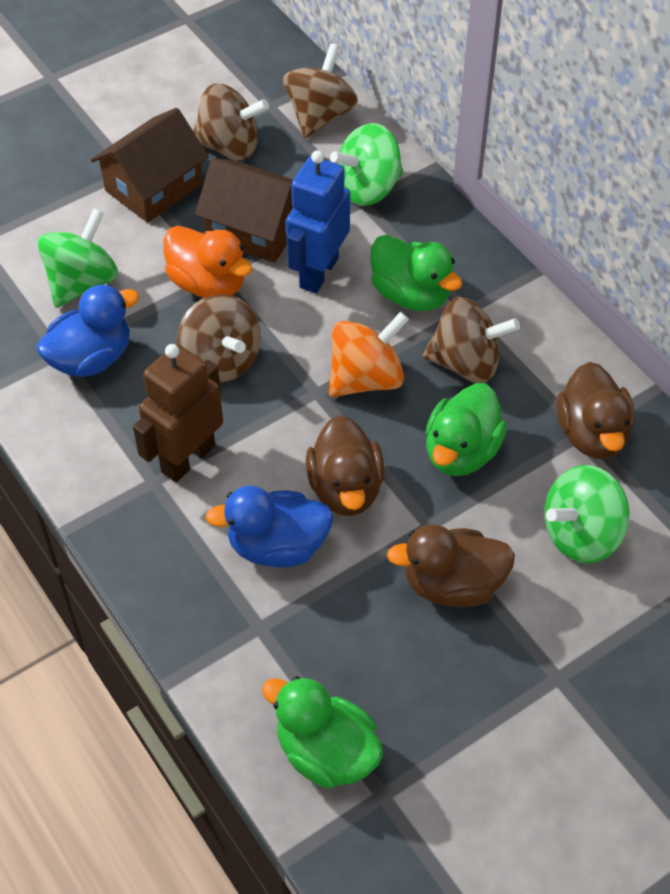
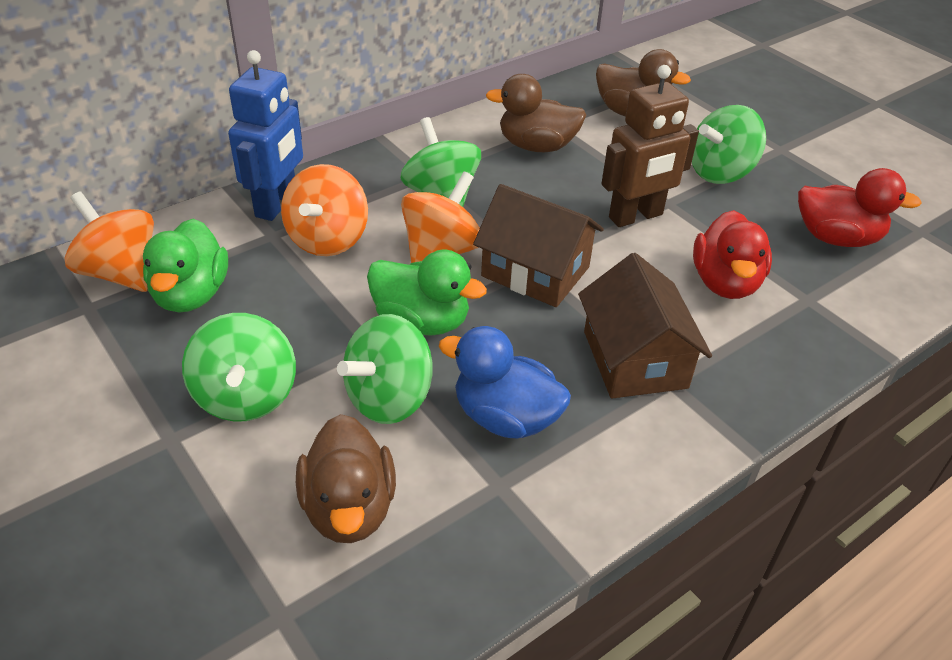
blue duck: [36,284,139,377] [205,486,333,567] = 2 -> [439,326,571,438] = 1
brown spinning top: [177,294,261,383] [193,84,269,160] [283,43,358,138] [423,297,520,383] = 4 -> none = 0
green duck: [262,676,383,789] [370,235,462,311] [425,383,507,476] = 3 -> [143,219,228,313] [367,250,487,336] = 2
green spinning top: [37,209,118,308] [330,123,404,206] [544,465,629,564] = 3 -> [182,313,296,422] [337,314,433,424] [400,117,481,207] [692,105,766,184] = 4
orange duck: [163,226,252,298] = 1 -> none = 0
orange spinning top: [329,312,409,397] = 1 -> [65,191,154,292] [281,164,368,256] [401,172,480,263] = 3
red duck: none = 0 -> [693,210,772,299] [798,168,922,247] = 2

